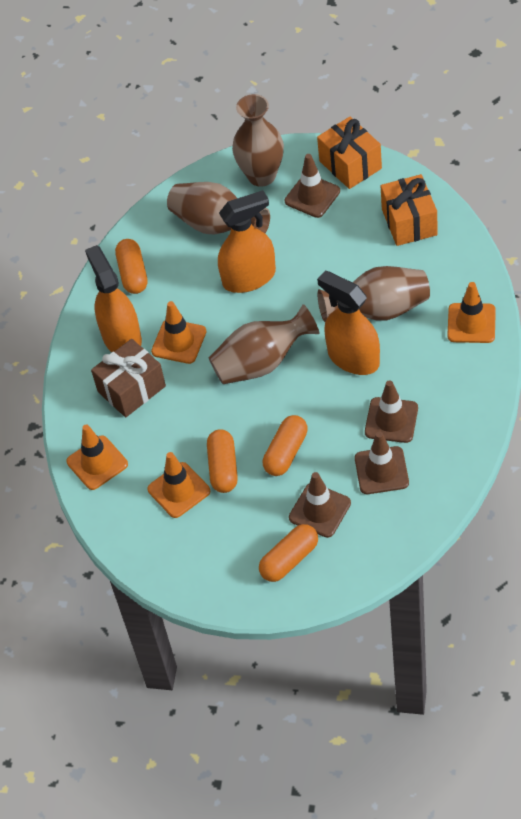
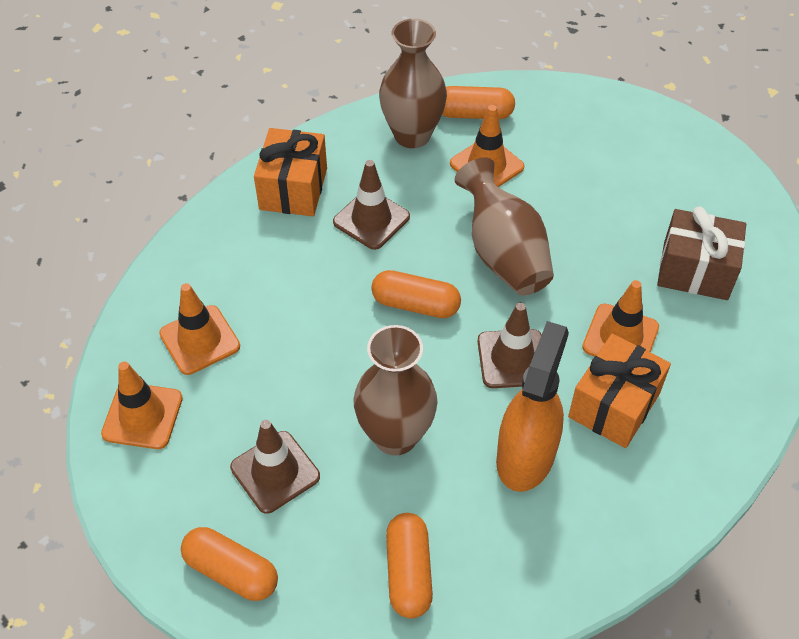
brown traffic cone: [285,154,340,218] [289,472,351,538] [355,432,409,494] [365,380,418,443] = 4 -> [230,420,320,514] [333,160,410,250] [477,303,541,388] = 3
brown vase: [167,182,270,234] [209,304,320,384] [232,94,284,187] [317,266,430,322] = 4 -> [353,325,437,455] [379,19,447,148] [455,157,554,295] = 3
orange spray bottle: [85,245,142,352] [218,190,276,293] [317,271,380,375] = 3 -> [496,321,569,492] = 1

